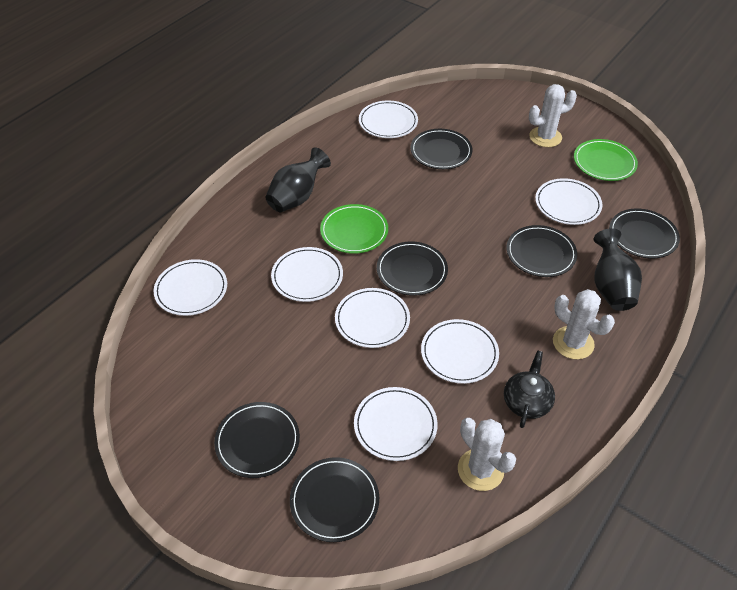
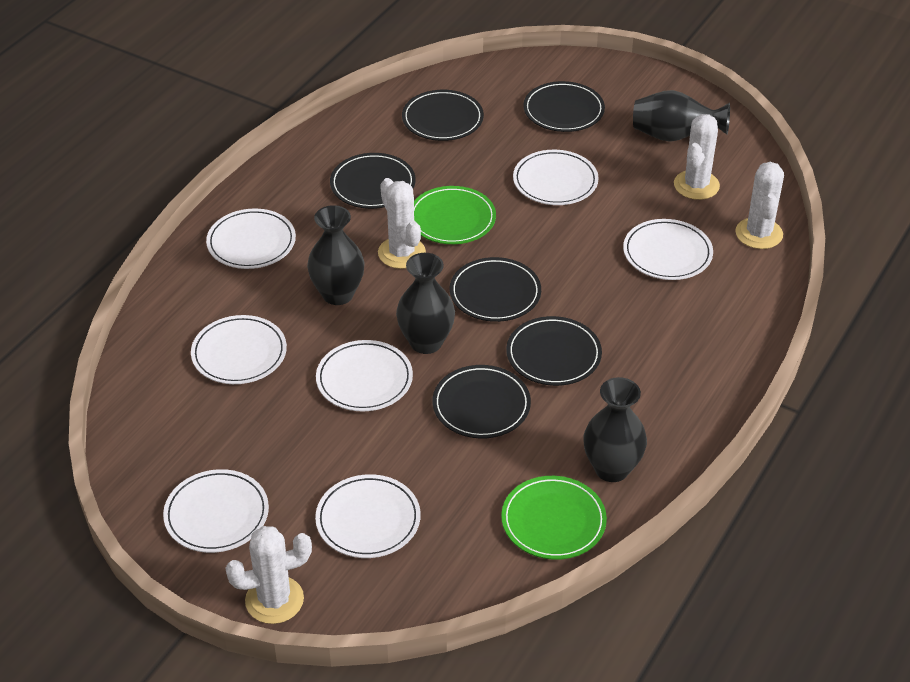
black teapot: [504,351,555,428] = 1 -> none = 0
black vase: [265,147,331,212] [594,228,642,311] = 2 -> [307,205,365,305] [396,253,455,354] [583,377,647,482] [633,90,730,142] = 4
white cactus: [458,418,516,491] [529,84,577,147] [553,289,615,360] = 3 -> [226,526,312,624] [378,178,426,269] [674,114,720,200] [735,162,784,249] = 4

